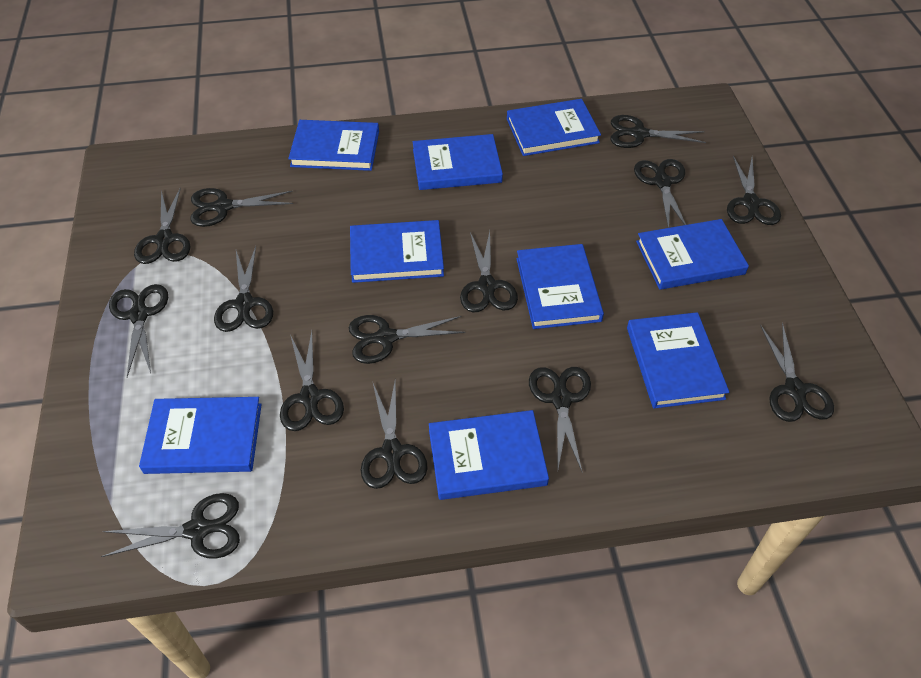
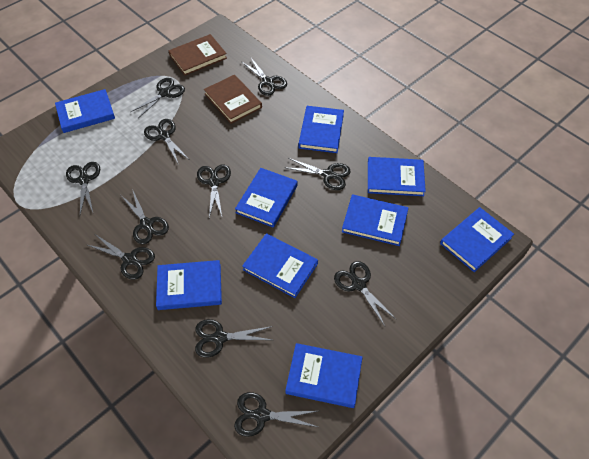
black scissors: [101,493,240,559] [109,284,168,377] [134,187,191,264] [190,188,293,227] [214,246,273,332] [280,331,344,431] [348,315,466,364] [361,381,428,489] [460,231,518,313] [529,367,591,471] [610,115,706,148] [634,159,686,228] [727,156,781,225] [760,322,834,422] = 14 -> [66,162,100,214] [88,234,155,280] [122,189,169,244] [131,78,185,118] [144,119,189,165] [195,319,273,358] [197,164,231,218] [234,392,318,437] [242,58,287,96] [284,158,351,190] [334,261,397,326] = 11
brown book: none = 0 -> [168,34,227,75] [204,75,262,124] = 2

